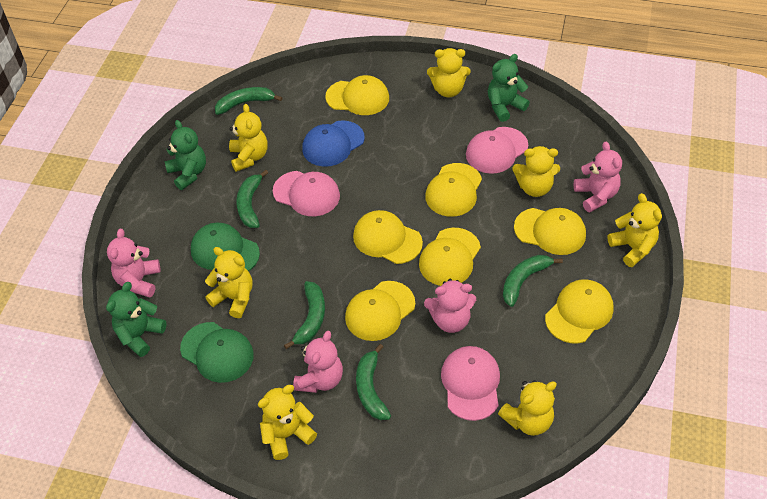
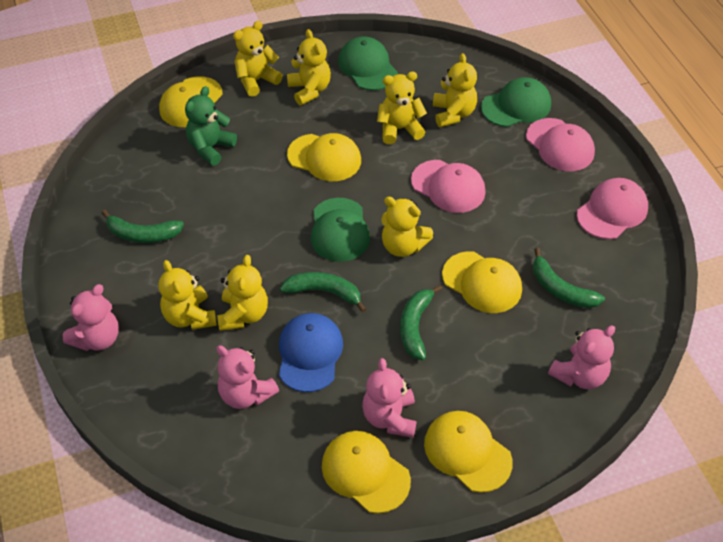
green banana: [215,87,282,115] [236,170,268,228] [284,281,325,349] [356,344,391,420] [503,255,563,307] = 5 -> [102,210,184,243] [280,272,366,313] [400,285,442,360] [533,248,605,308] = 4
green cap: [180,322,254,383] [191,223,260,271] = 2 -> [311,198,370,262] [338,36,398,90] [481,77,551,127] = 3
green teddy bear: [106,282,166,357] [165,120,206,190] [488,54,530,122] = 3 -> [185,86,237,166] = 1
yellow cap: [325,75,389,115] [345,281,415,341] [353,210,423,264] [419,228,481,286] [425,163,482,217] [514,208,586,255] [545,279,614,344] = 7 -> [159,76,223,127] [287,133,361,181] [322,431,411,514] [424,411,513,493] [442,251,522,313] = 5

